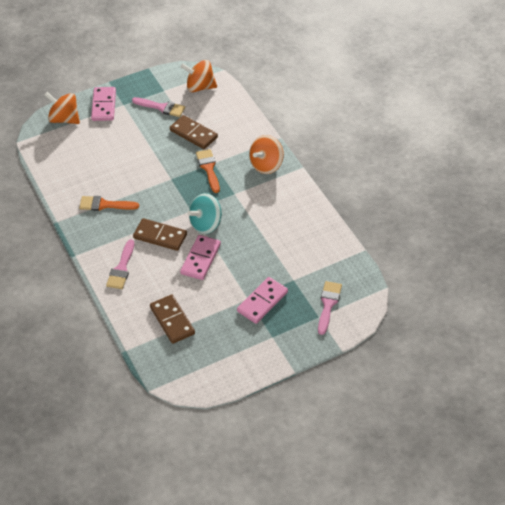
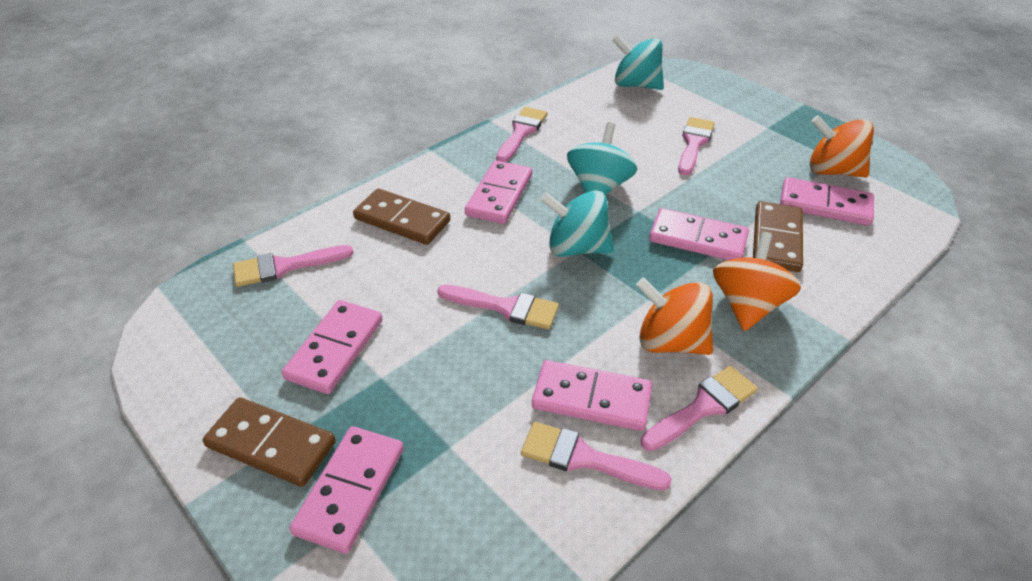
orange brush: [79,196,139,211] [196,149,220,193] = 2 -> none = 0
pink brush: [106,240,134,289] [132,97,185,117] [318,281,342,335] = 3 -> [233,245,353,287] [437,285,559,329] [496,107,547,162] [521,422,672,490] [641,365,758,451] [678,117,715,176] = 6
pink domino: [91,87,116,121] [180,235,221,280] [237,277,288,324] = 3 -> [282,300,383,394] [290,426,404,554] [465,160,532,224] [532,360,652,431] [649,208,749,260] [780,177,874,226] = 6
turquoise spinning top: [187,193,222,234] = 1 -> [540,190,614,257] [567,122,637,195] [612,34,664,90] = 3

